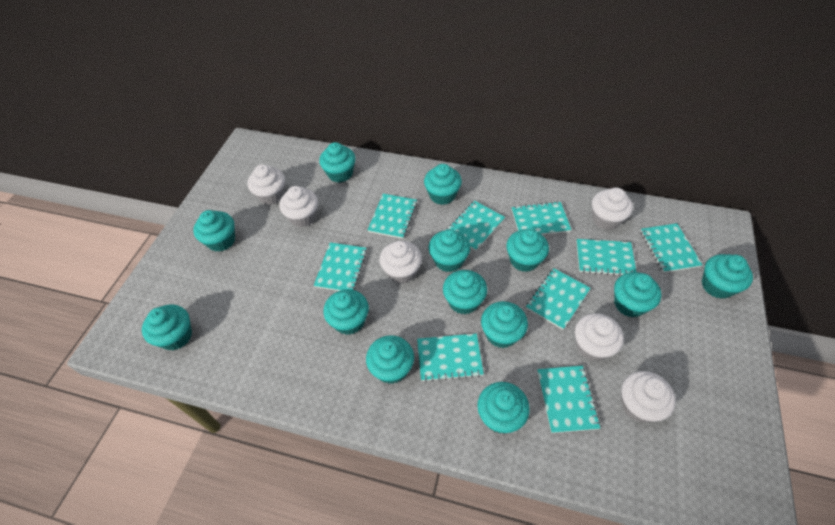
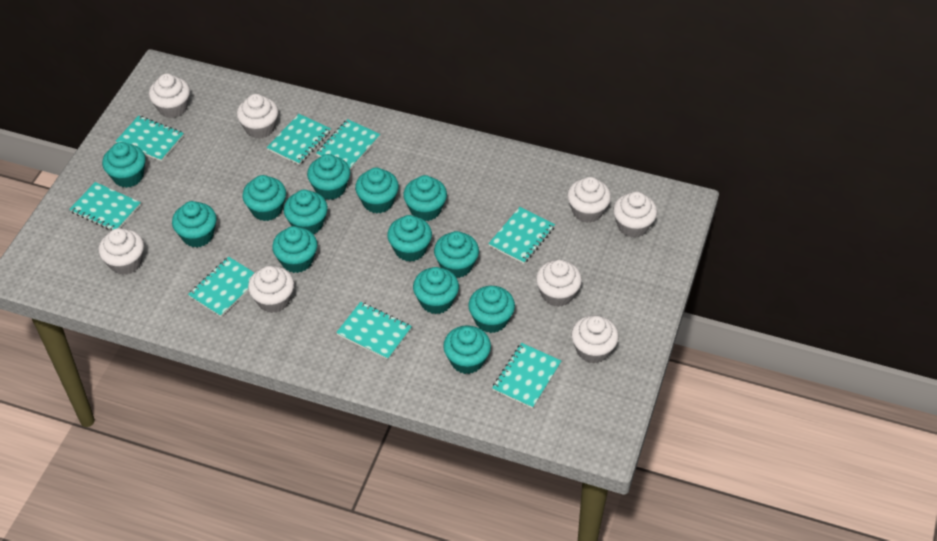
turquoise notebook: [314,243,367,291] [368,194,417,239] [417,333,484,382] [446,201,505,251] [512,201,571,235] [526,268,590,330] [537,366,600,433] [576,239,636,276] [641,223,702,273] = 9 -> [69,182,141,231] [115,116,184,161] [188,257,255,317] [267,114,331,165] [316,119,380,170] [336,302,412,360] [488,207,555,264] [492,343,561,409] = 8
white cupcake: [247,164,285,205] [279,186,318,227] [380,241,422,284] [575,313,624,361] [592,188,633,230] [621,371,676,423] = 6 -> [98,228,144,275] [149,73,190,118] [237,94,278,139] [248,266,294,313] [536,260,582,307] [567,177,611,223] [571,315,619,364] [613,191,657,238] = 8

